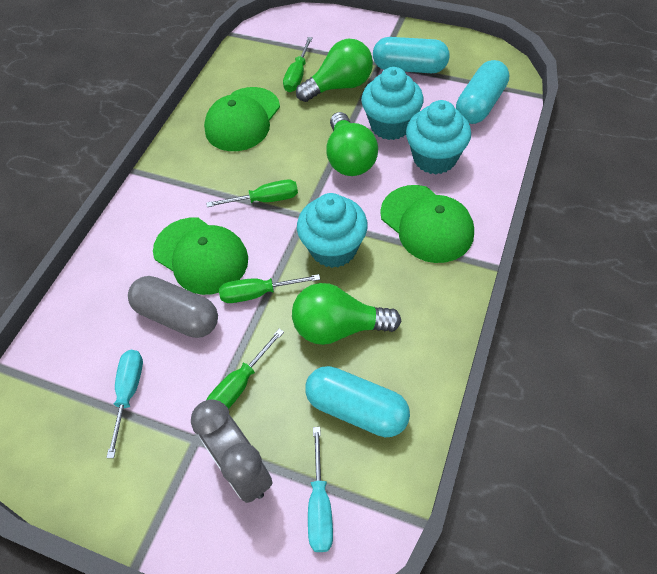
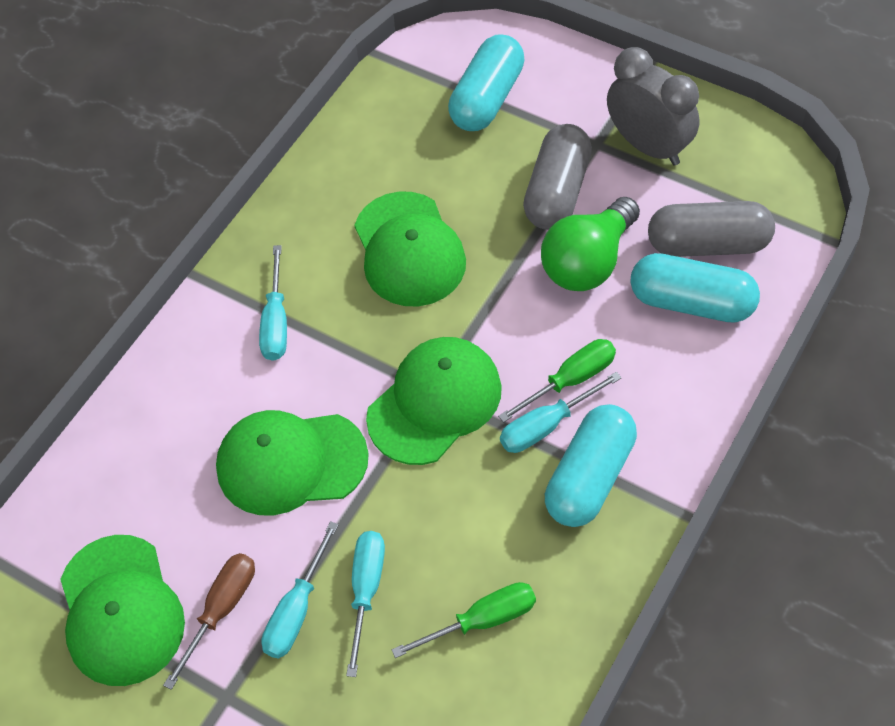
brown screwdriver: none = 0 -> [163,553,255,690] = 1
green cap: [153,218,248,295] [204,87,280,151] [380,185,474,263] = 3 -> [60,535,185,686] [216,410,369,515] [355,191,466,306] [366,337,502,465] = 4
green light bulb: [292,283,401,345] [296,39,373,102] [326,112,378,176] = 3 -> [541,197,640,291] = 1
green screwdriver: [206,180,298,207] [206,329,284,409] [219,274,320,303] [283,37,313,92] = 4 -> [392,582,536,658] [498,339,616,423] = 2
grey capsule: [128,276,218,338] = 1 -> [523,124,592,230] [648,201,775,257] = 2
turquoise cupcake: [297,193,368,268] [361,67,423,140] [406,100,471,174] = 3 -> none = 0
turquoise screwdriver: [106,350,143,458] [308,427,333,552] = 2 -> [259,245,287,361] [261,521,339,658] [346,531,385,677] [500,372,622,453] = 4

